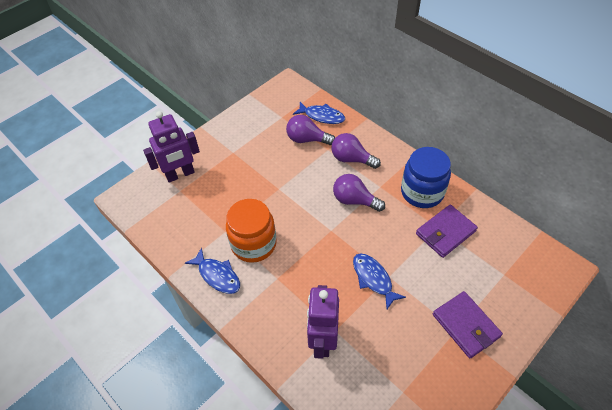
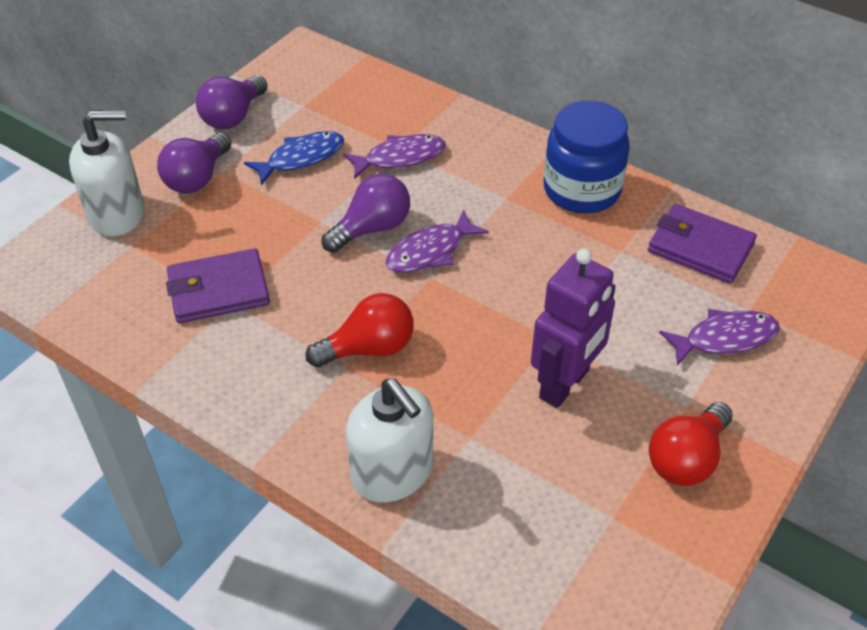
blue fish: [185,247,240,294] [293,102,345,124] [353,253,406,309] = 3 -> [244,131,344,185] = 1
orange jar: [226,199,277,263] = 1 -> none = 0
purple fish: none = 0 -> [343,134,446,179] [386,210,489,273] [659,309,780,366] = 3
purple robot: [143,111,200,183] [307,285,339,359] = 2 -> [531,249,615,408] = 1
red light bulb: none = 0 -> [306,293,414,367] [649,402,733,486] = 2
white soap dispenser: none = 0 -> [69,110,144,237] [346,379,433,503] = 2

